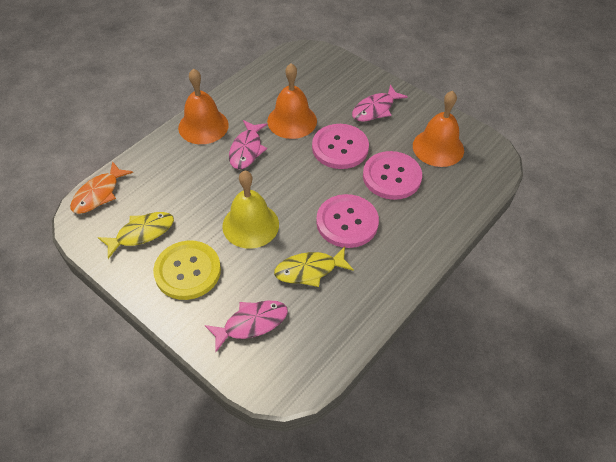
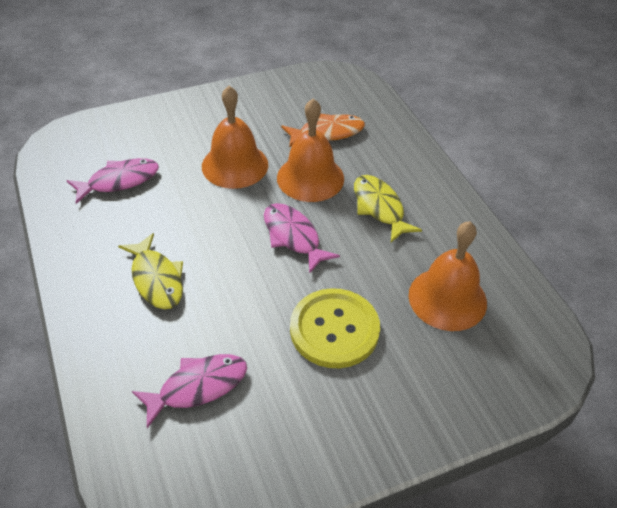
pink button: [312,124,369,169] [316,194,379,248] [363,151,422,200] = 3 -> none = 0
yellow bell: [222,171,279,249] = 1 -> none = 0

